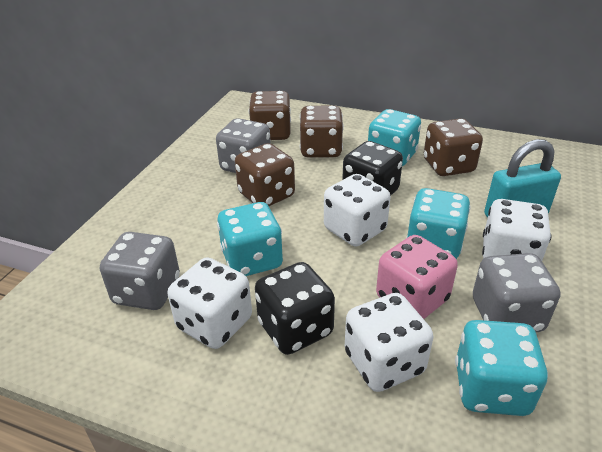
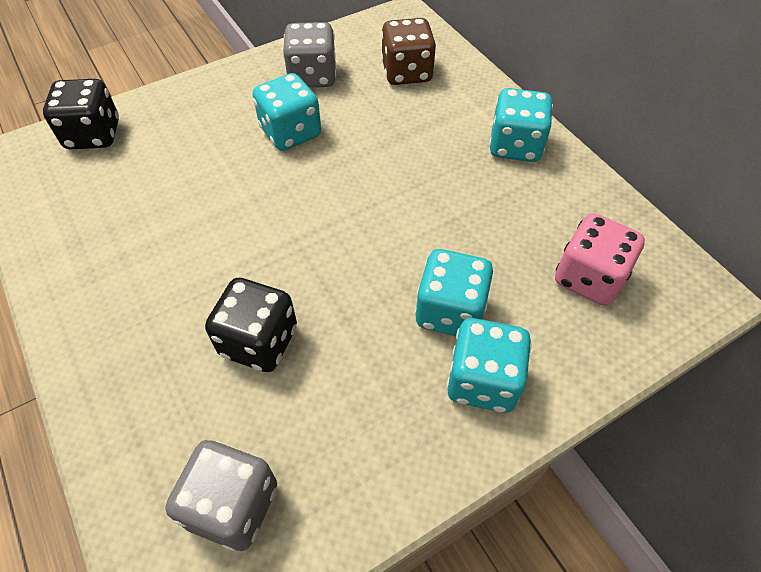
brown dice: [235,143,295,206] [249,91,291,140] [300,106,344,157] [424,118,483,176] = 4 -> [381,18,436,85] = 1
grey dice: [100,232,180,310] [216,118,271,173] [473,253,560,332] = 3 -> [165,440,277,551] [283,22,336,88] = 2
turquoise padlock: [484,139,561,217] = 1 -> none = 0
white dice: [168,257,252,349] [324,174,390,247] [345,293,433,392] [482,199,551,261] = 4 -> none = 0

